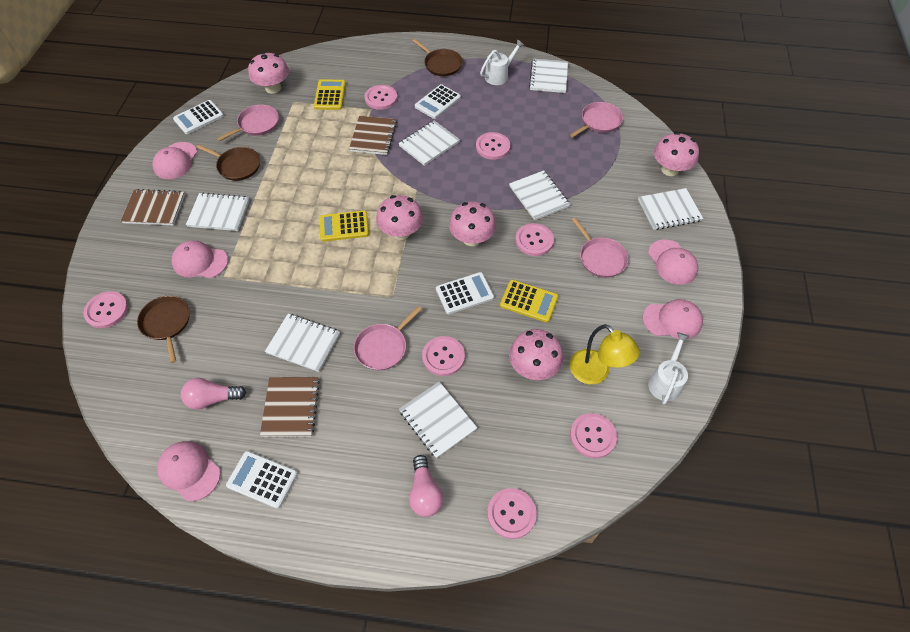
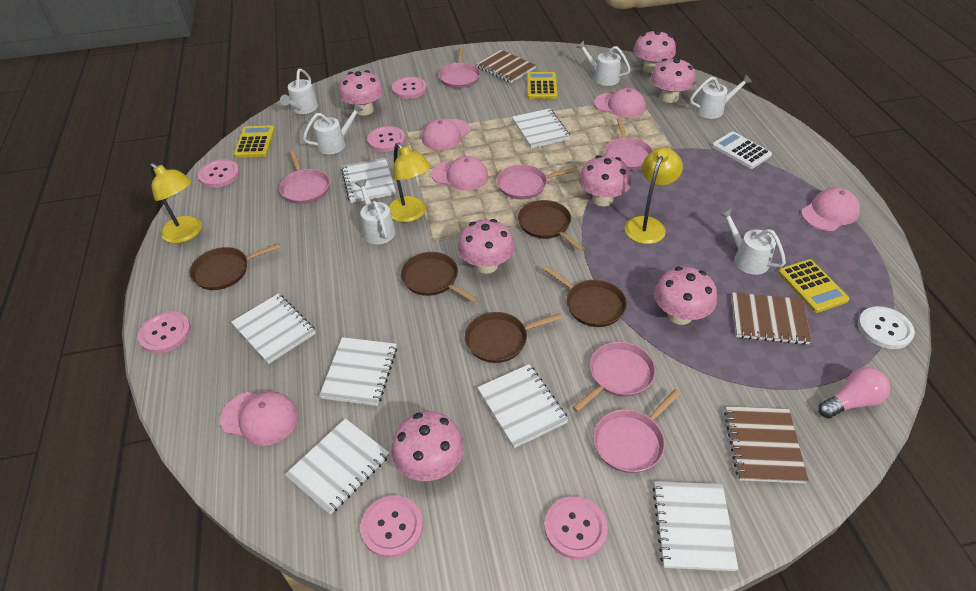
brown pan: [137,296,190,363] [196,144,260,181] [413,39,463,76] = 3 -> [190,243,281,290] [401,252,478,303] [465,312,562,363] [518,200,584,251] [543,266,627,327] = 5
pink button: [84,291,128,328] [365,85,397,110] [422,336,465,376] [476,132,510,160] [487,488,537,539] [515,223,554,256] [570,413,617,459] = 7 -> [138,311,191,353] [198,159,240,188] [360,495,423,558] [367,126,405,152] [392,77,427,99] [544,496,608,559] = 6
pink light bulb: [181,378,246,410] [409,455,443,517] = 2 -> [818,367,890,418] = 1
pink mushroom: [248,52,289,94] [376,195,423,240] [449,201,496,246] [509,329,563,380] [654,132,699,176] = 5 -> [339,70,384,115] [391,411,464,481] [458,219,515,274] [579,155,632,206] [633,30,676,73] [651,58,696,103] [654,267,717,325] = 7
pink pan: [217,105,279,141] [354,306,422,370] [570,102,623,137] [572,217,628,278] = 4 -> [279,150,330,204] [439,47,481,88] [497,164,577,199] [572,342,656,412] [593,389,681,473] [605,118,653,170] = 6
white button: none = 0 -> [858,306,915,349] = 1
white calculator: [173,100,224,134] [226,451,298,509] [415,84,461,119] [436,272,494,314] = 4 -> [712,131,772,169] = 1
white watering can: [480,39,524,85] [648,332,690,405] = 2 -> [280,69,318,114] [303,103,363,154] [355,179,395,244] [577,41,631,86] [690,74,752,119] [719,208,786,275] = 6
yellow lamp: [569,324,640,384] = 1 -> [149,163,202,243] [389,142,431,222] [625,148,683,244] = 3

